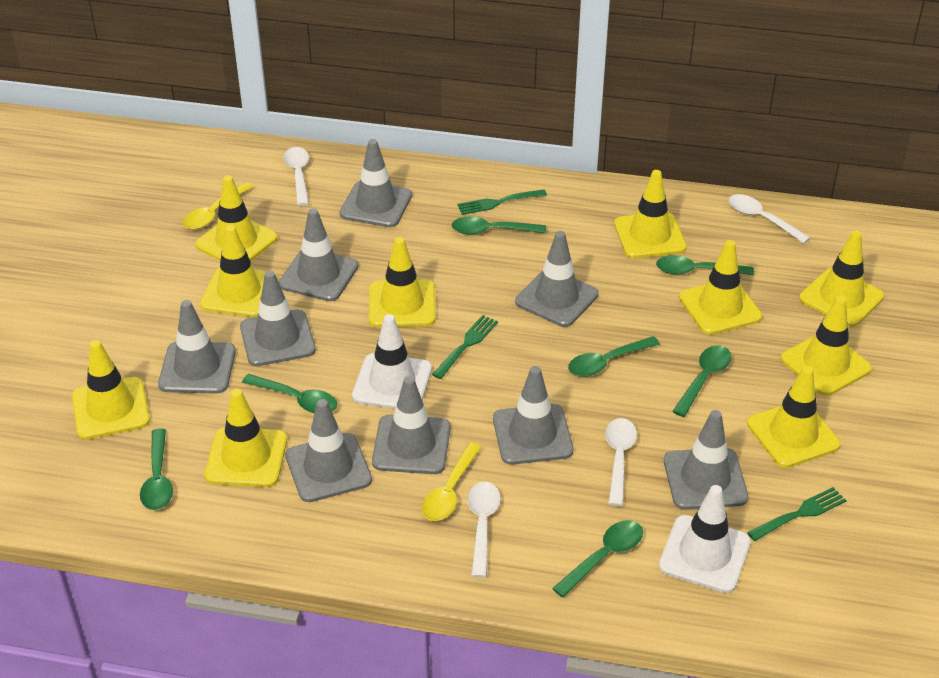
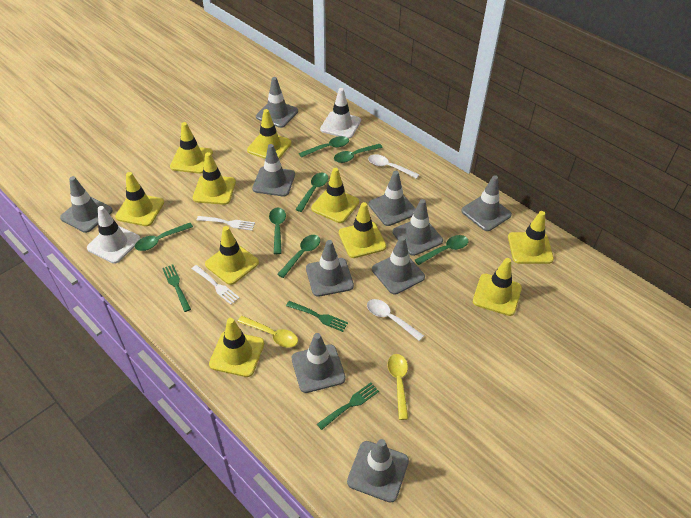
grey traffic cone: [158,300,236,394] [240,271,316,366] [279,208,359,301] [285,399,372,502] [340,139,412,227] [372,376,451,474] [493,366,573,465] [515,231,599,327] [664,410,748,510] = 9 -> [60,176,113,233] [252,144,295,196] [256,77,298,128] [292,333,346,393] [306,240,354,297] [347,439,409,503] [369,171,416,226] [372,236,425,294] [393,199,443,256] [461,175,512,231] = 10
white fork: none = 0 -> [192,265,240,305] [197,216,255,231] = 2
white spoon: [284,147,309,206] [468,481,501,578] [605,418,637,506] [729,194,810,244] = 4 -> [367,299,424,341] [368,154,419,179] = 2

